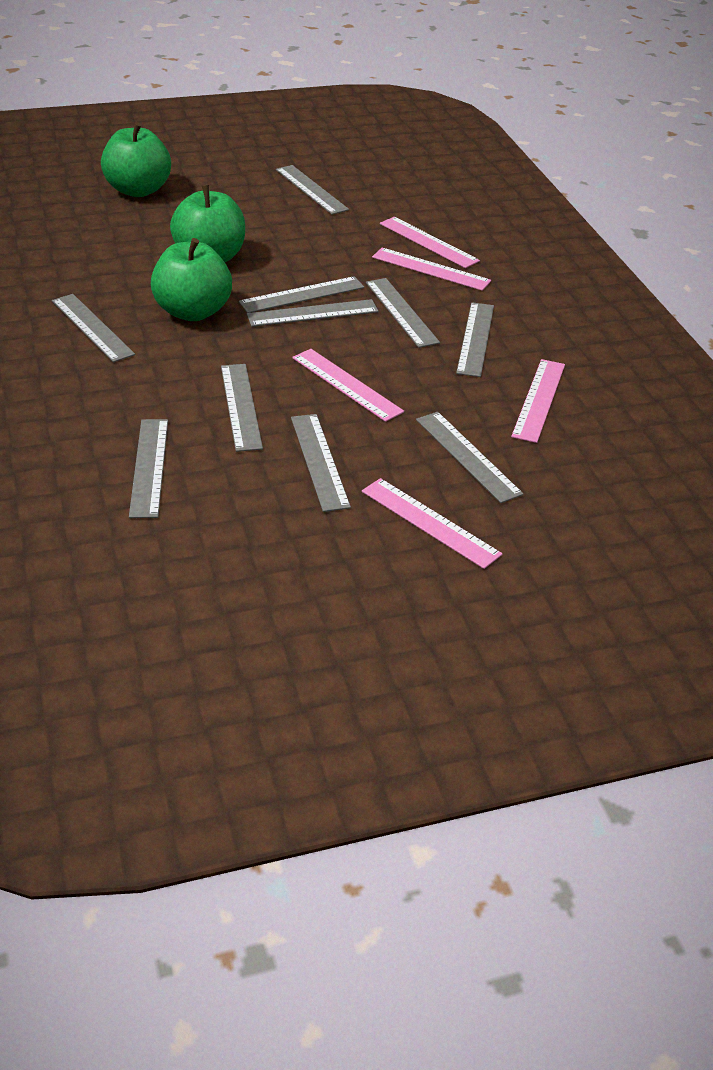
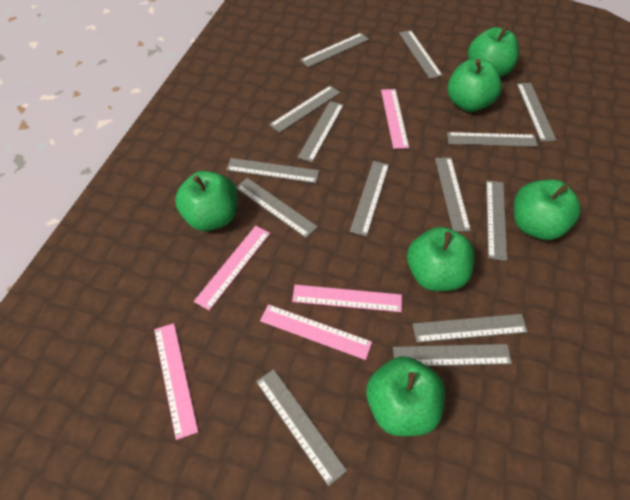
green apple: [101,122,171,197] [151,238,232,321] [170,185,245,262] = 3 -> [175,171,238,231] [366,356,445,436] [407,227,475,291] [448,59,502,112] [468,26,519,77] [514,179,581,240] = 6
grey ruler: [52,294,135,362] [129,419,168,518] [221,364,263,452] [239,276,364,313] [247,299,378,327] [276,165,349,215] [291,414,351,512] [366,278,440,348] [416,412,523,503] [456,302,494,377] = 10 -> [226,158,319,183] [236,178,318,238] [256,369,347,486] [269,86,340,133] [298,101,344,162] [300,33,369,67] [350,161,389,236] [393,344,512,366] [399,30,443,79] [412,314,528,343] [435,157,471,232] [447,132,538,147] [486,180,507,261] [517,83,556,141] = 14

